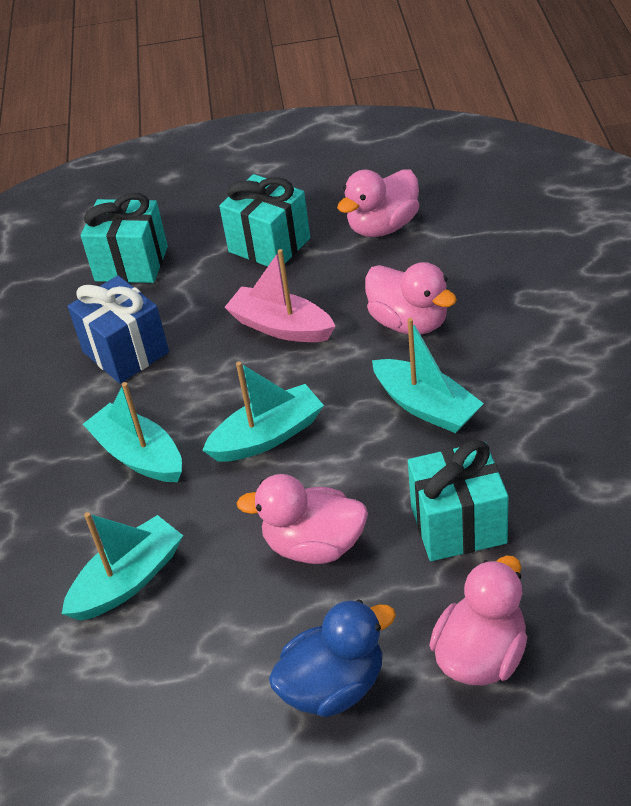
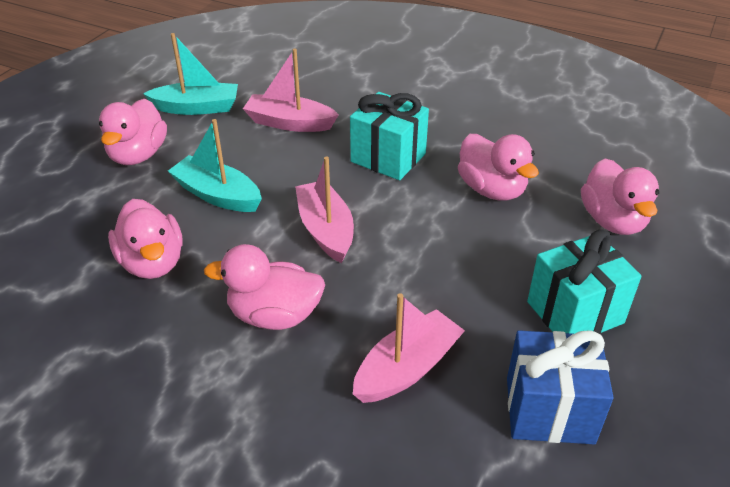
blue duck: [269,599,396,717] = 1 -> none = 0
pink boat: [224,249,336,342] = 1 -> [243,48,339,132] [295,157,354,263] [353,293,465,403] = 3
pink duck: [237,474,368,564] [337,169,419,237] [365,262,457,335] [429,556,527,685] = 4 -> [99,99,167,165] [108,199,182,279] [204,244,325,330] [458,134,539,201] [581,159,659,235] = 5
turquoise boat: [62,512,183,621] [83,382,182,482] [202,361,324,462] [372,318,484,433] = 4 -> [143,33,238,115] [168,119,262,212] = 2
turquoise gift: [81,193,168,283] [219,174,310,267] [408,440,508,561] = 3 -> [350,92,429,180] [527,230,642,334] = 2

